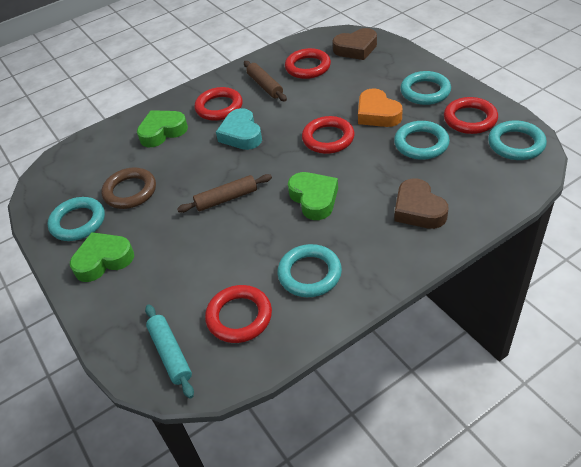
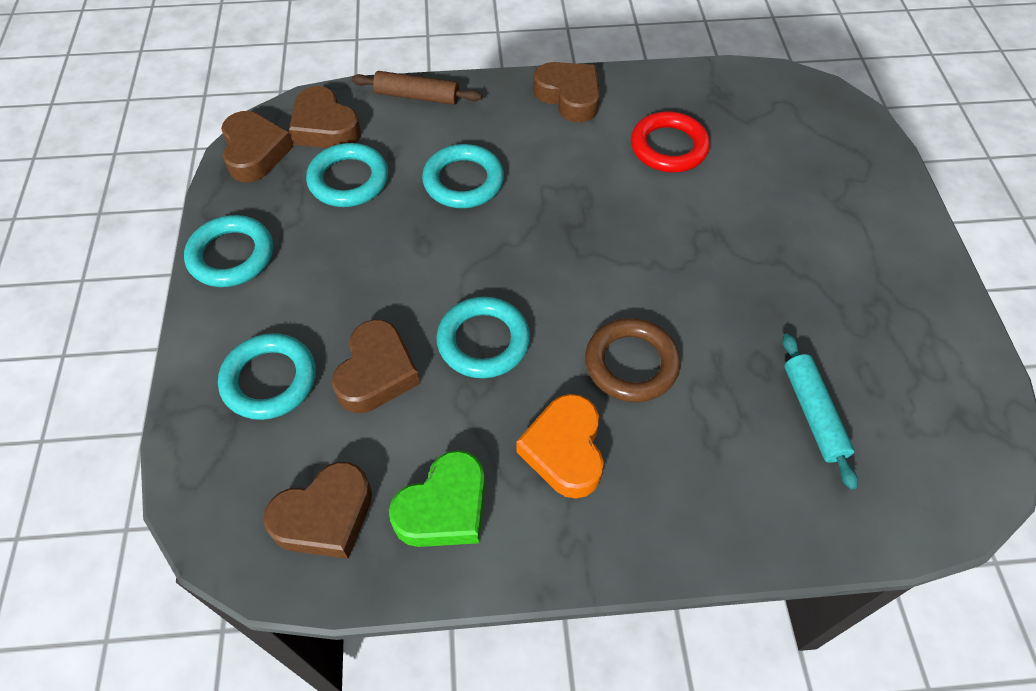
brown heart: [332,28,377,60] [394,178,448,229] = 2 -> [221,111,294,182] [263,462,372,559] [289,86,361,148] [332,319,420,413] [533,62,600,123] = 5
brown rolling pin: [177,174,272,213] [244,61,287,101] = 2 -> [352,71,482,105] = 1
green heart: [70,232,134,282] [137,110,188,147] [288,172,338,220] = 3 -> [389,450,485,547] = 1
red ring: [194,87,243,121] [205,285,272,343] [285,48,331,79] [302,116,355,154] [444,97,498,134] = 5 -> [631,111,710,172] = 1
turquoise heart: [216,108,262,150] = 1 -> none = 0

